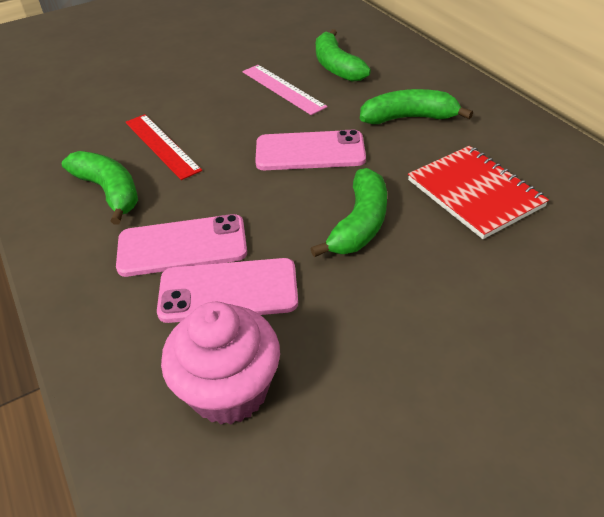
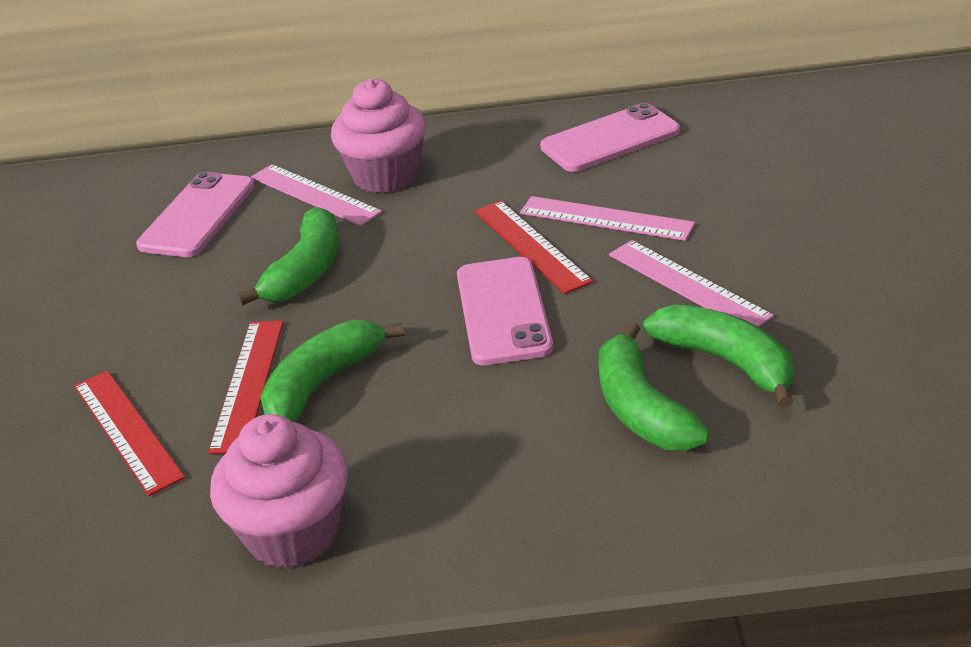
pink cupcake: [161,302,280,424] = 1 -> [210,414,348,568] [331,79,426,193] = 2
pink ruler: [242,65,327,115] = 1 -> [251,164,382,226] [520,196,695,241] [609,240,774,327] = 3
red notebook: [408,146,549,239] = 1 -> none = 0
red ruler: [126,114,202,180] = 1 -> [74,371,185,496] [208,320,284,454] [474,200,593,294] = 3

